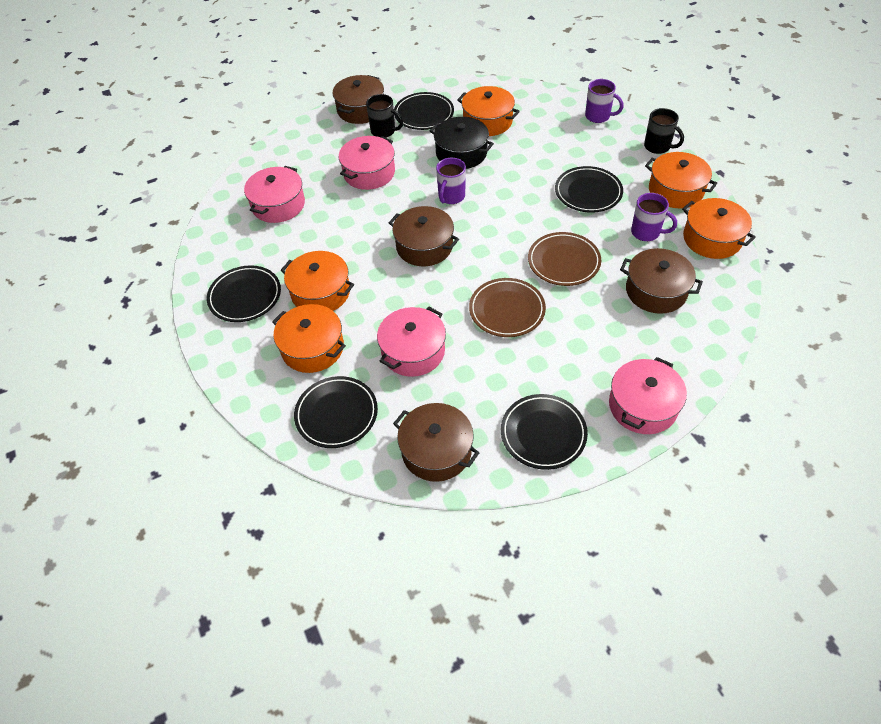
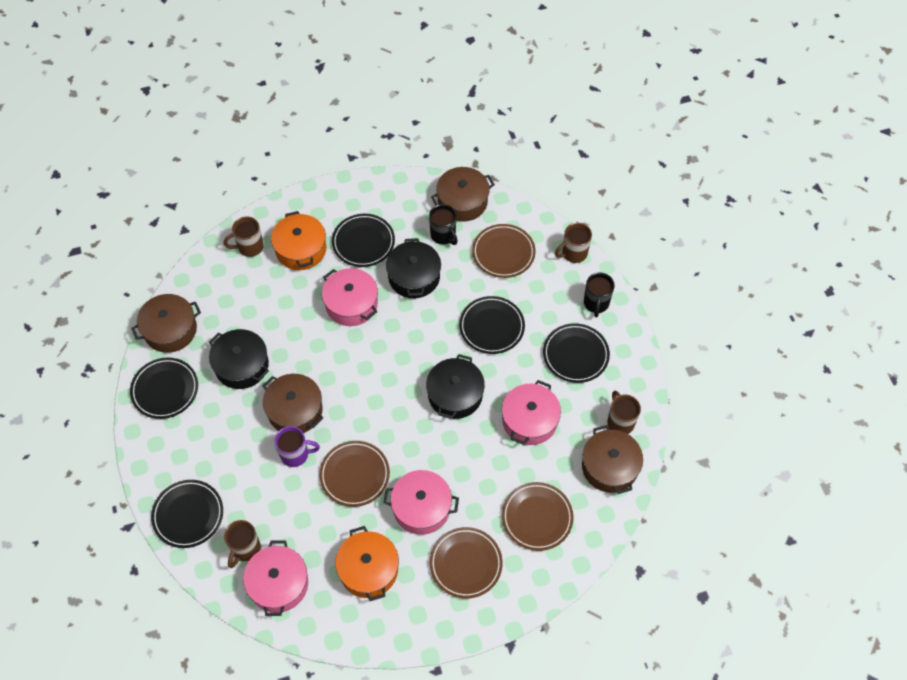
black pot: [430,117,494,169] = 1 -> [209,329,269,389] [386,238,441,298] [426,354,485,419] = 3
brown mug: none = 0 -> [224,216,264,257] [224,520,261,568] [555,223,592,263] [607,390,641,434] = 4
brown plate: [469,278,546,337] [528,232,601,286] = 2 -> [319,441,390,507] [430,527,503,599] [472,224,535,278] [502,482,574,551] = 4
orange pot: [272,304,346,373] [281,251,354,311] [457,86,520,136] [645,152,717,209] [682,198,756,259] = 5 -> [271,211,326,270] [335,526,399,601] = 2
purple mug: [436,158,466,204] [585,79,623,123] [631,193,677,241] = 3 -> [274,426,320,467] = 1

